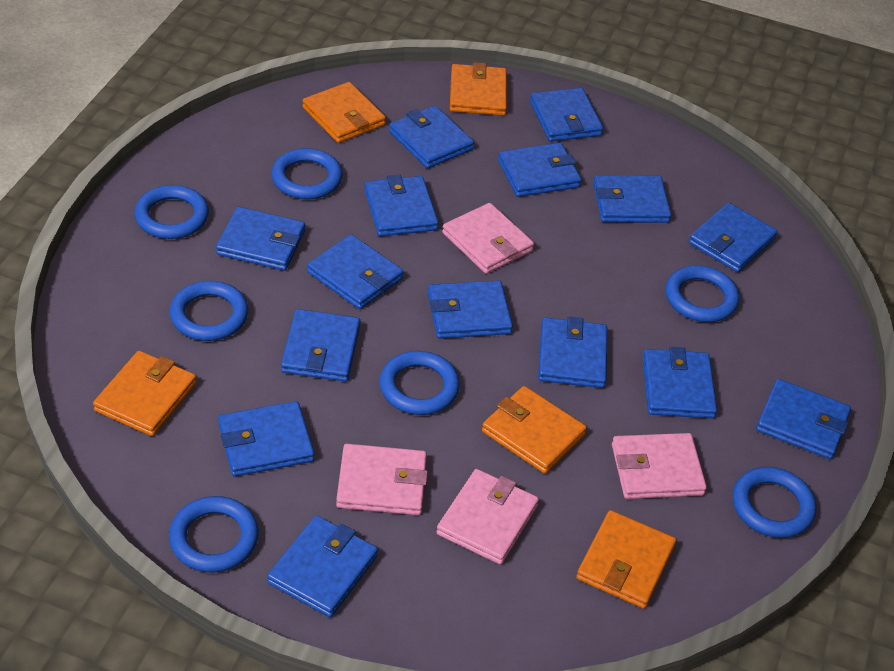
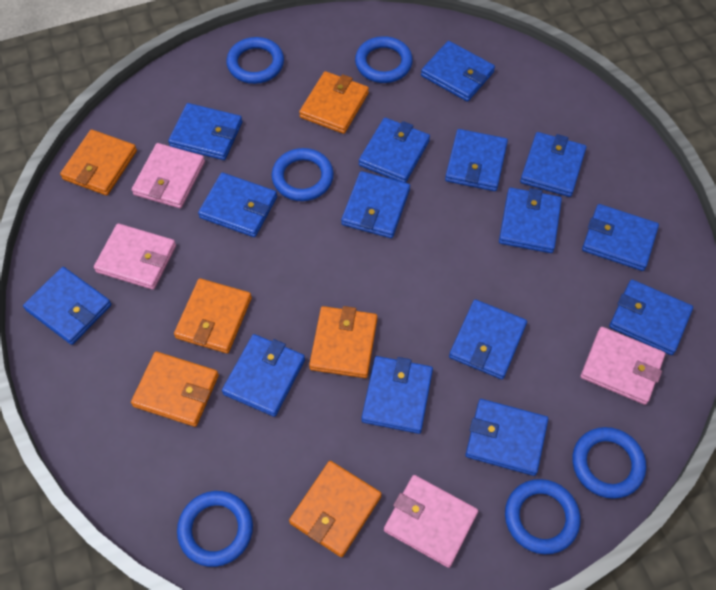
blue ring: [134,185,209,239] [169,496,259,572] [170,281,248,341] [271,148,343,199] [380,351,460,415] [666,265,740,322] [733,467,817,538] = 7 -> [177,491,253,567] [226,37,284,84] [272,148,334,201] [355,36,413,83] [505,479,580,554] [572,427,646,499] = 6
orange wallet: [93,351,197,436] [302,82,386,143] [450,62,507,116] [482,386,587,474] [576,510,676,609] = 5 -> [60,129,137,195] [131,352,219,427] [174,278,252,353] [289,461,382,557] [299,71,369,134] [309,306,378,378] = 6

